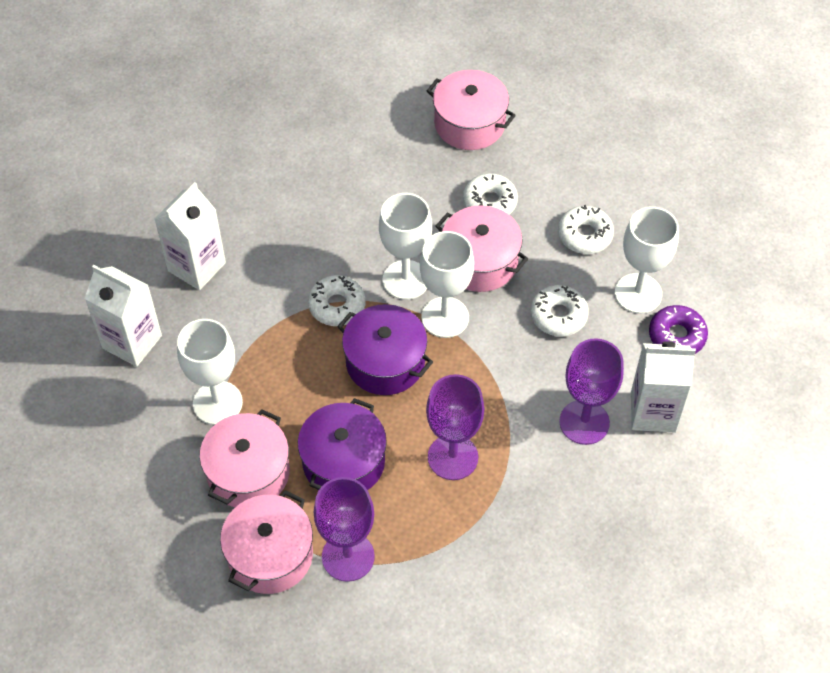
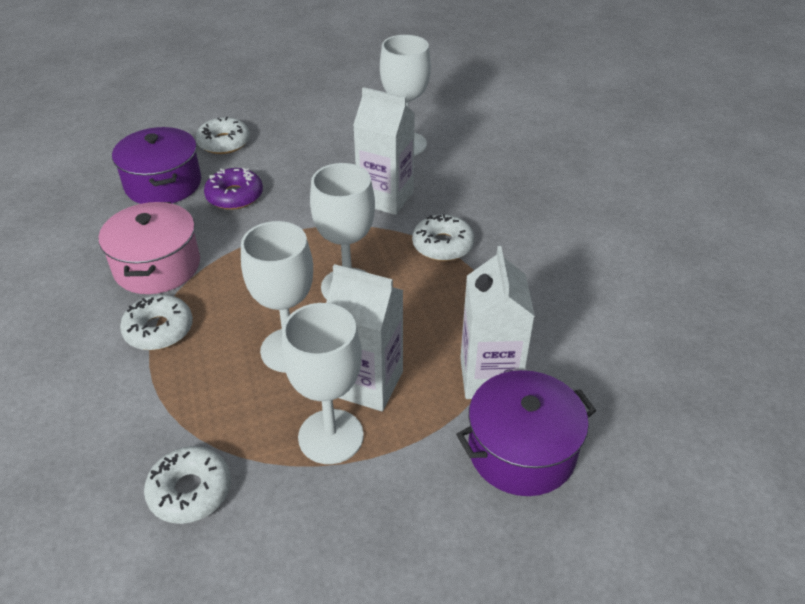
pink pot: [199,409,290,507] [220,490,313,594] [427,70,516,150] [435,205,528,292] = 4 -> [99,202,200,294] = 1
purple goblet: [314,477,375,582] [426,374,484,480] [559,338,624,445] = 3 -> none = 0

